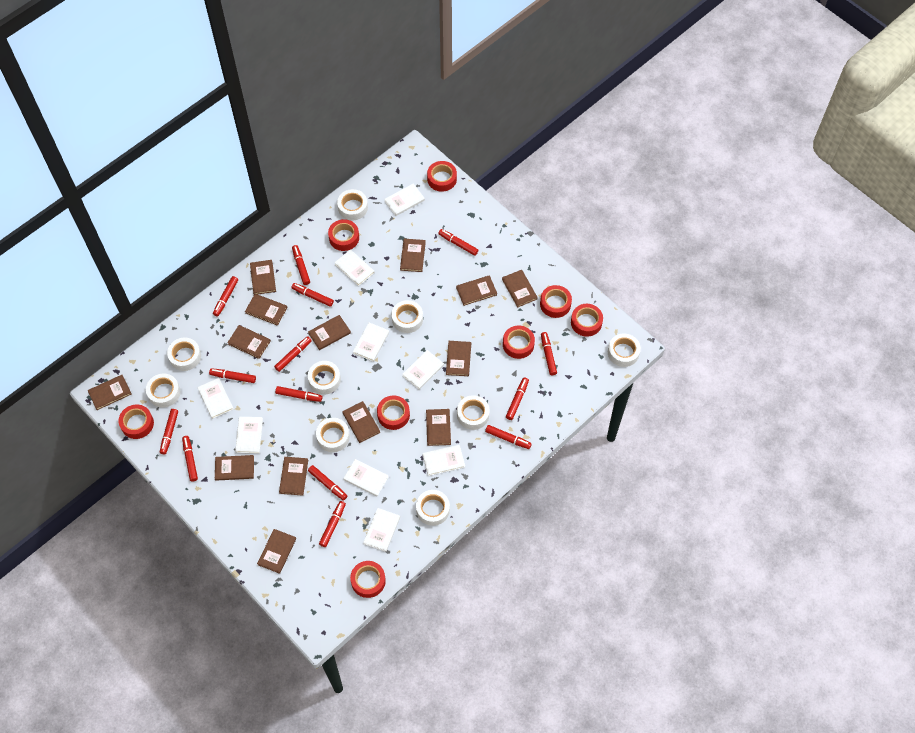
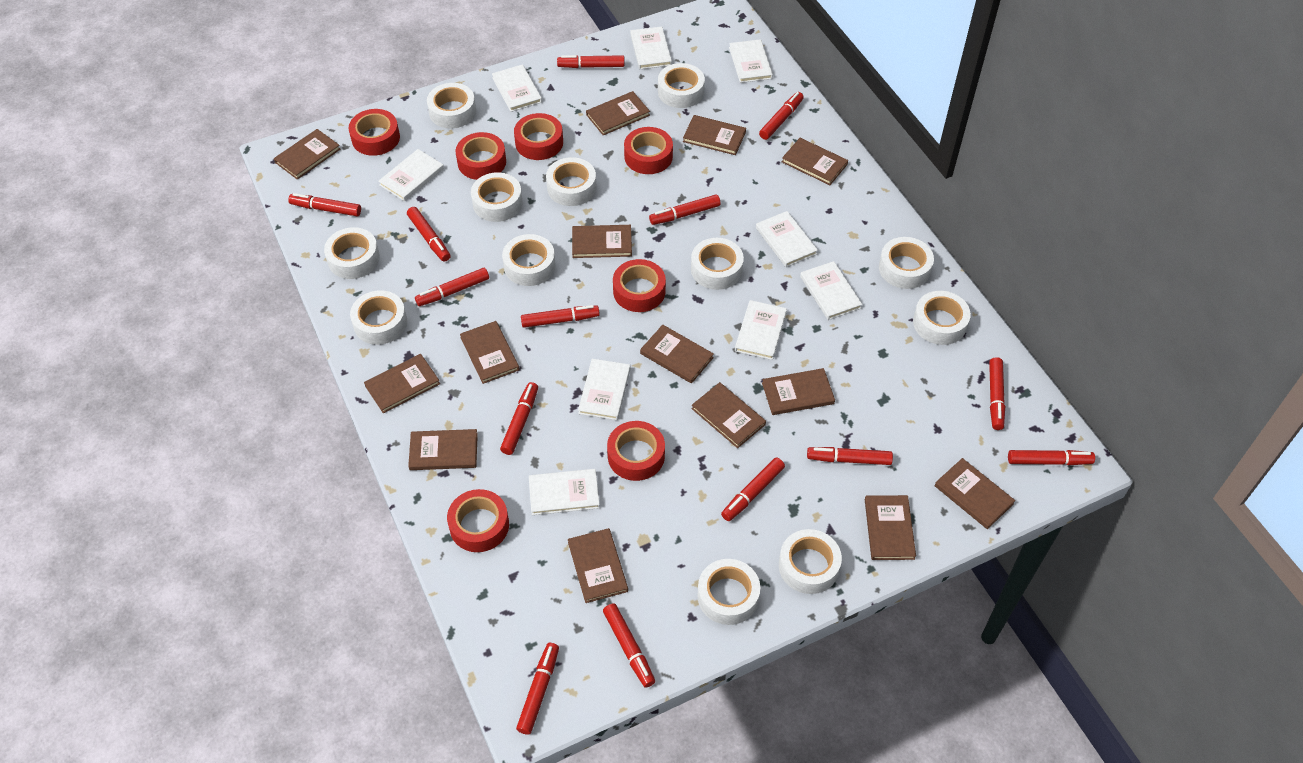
red tape: [118,404,154,439] [328,219,359,251] [350,561,386,598] [377,395,410,430] [427,161,457,192] [503,326,535,359] [540,285,572,318] [571,304,603,337] = 8 -> [349,109,400,156] [447,489,509,552] [456,132,506,180] [514,113,563,160] [607,421,665,481] [613,259,666,312] [624,127,673,174] = 7
white tape: [146,374,181,408] [167,338,201,371] [308,361,341,395] [316,418,350,452] [337,189,368,220] [391,300,423,333] [416,490,450,526] [457,395,490,430] [608,334,641,367] = 9 -> [324,227,380,279] [350,290,407,345] [427,83,476,128] [471,172,523,222] [502,234,556,286] [546,157,597,206] [658,63,705,108] [691,238,744,290] [697,559,760,625] [779,529,842,594] [879,237,934,289] [913,291,971,345] = 12

